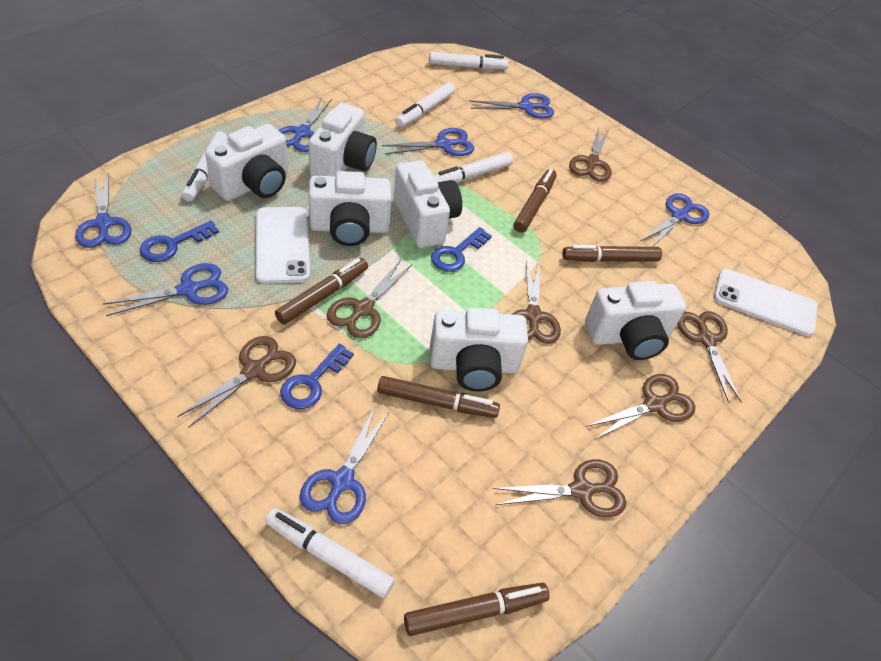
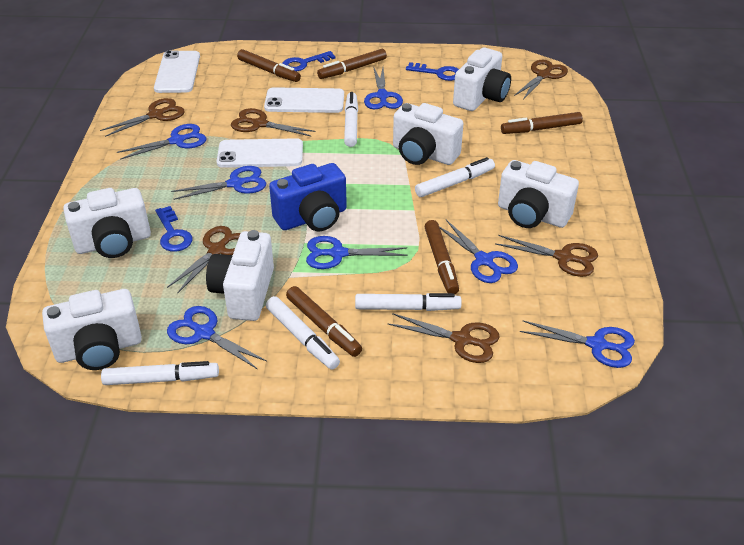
blue camera: none = 0 -> [269,163,347,231] = 1
brown scissors: [177,336,296,428] [327,260,412,338] [493,459,626,517] [513,260,561,344] [569,127,612,182] [585,374,695,440] [677,311,742,403] = 7 -> [100,98,185,137] [167,226,241,293] [231,108,316,136] [388,313,499,363] [495,235,598,277] [514,60,568,100] = 6
white phone: [256,207,310,284] [714,269,818,336] = 2 -> [154,50,200,93] [217,138,303,168] [264,87,344,113] = 3

